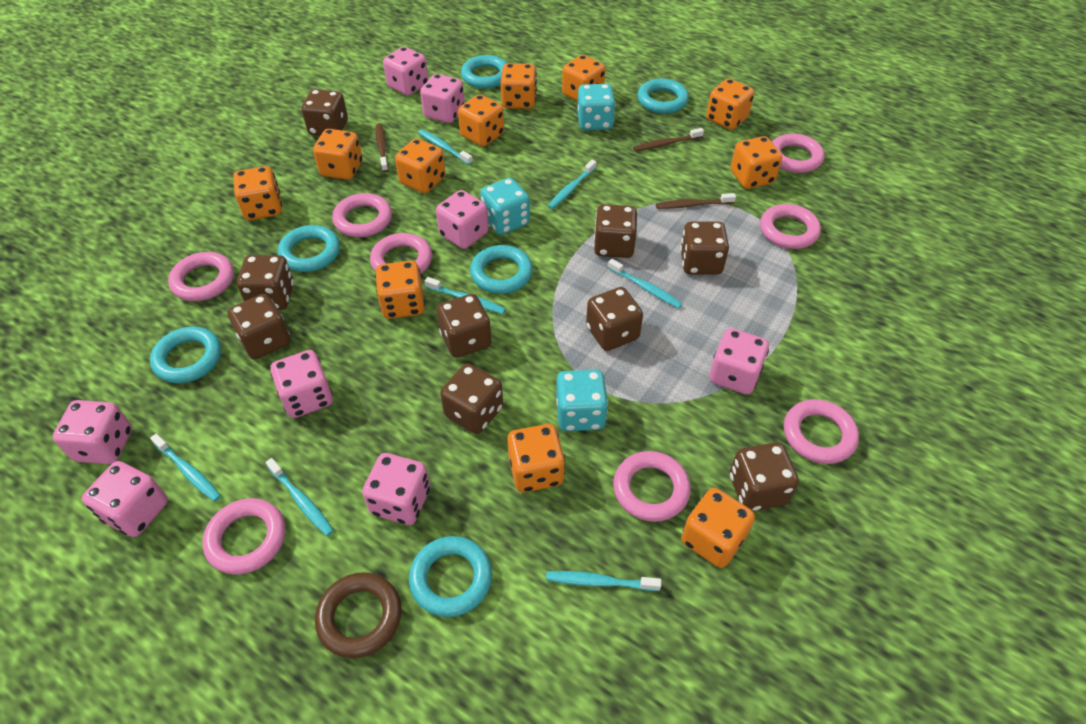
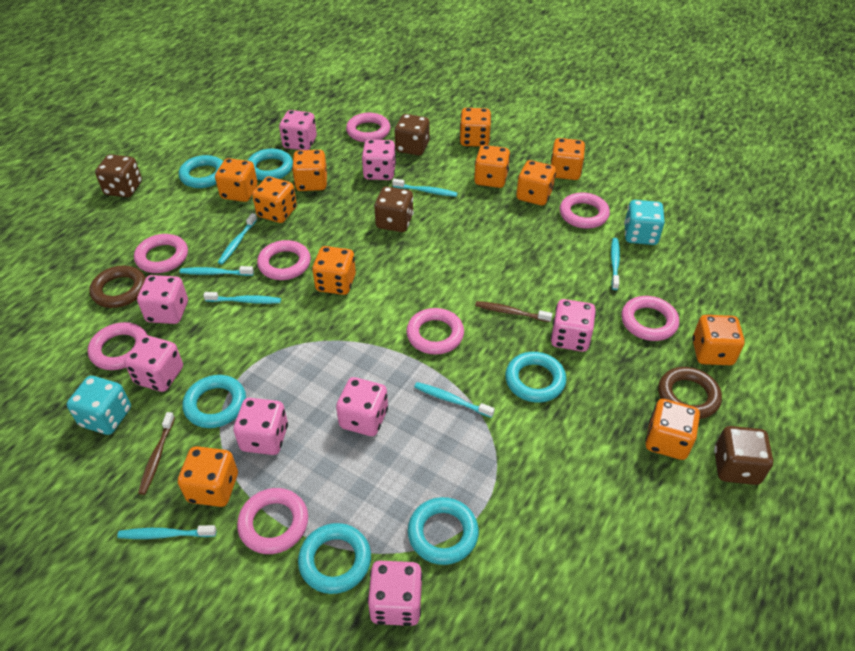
brown dice: [227,294,290,359] [237,255,294,310] [301,89,348,136] [437,294,492,358] [440,364,503,434] [586,287,643,351] [594,204,637,258] [680,222,729,275] [729,442,799,511] = 9 -> [95,154,142,197] [374,186,414,232] [394,114,429,156] [714,426,773,485] = 4
brown ring: [315,572,402,658] = 1 -> [89,266,146,308] [658,367,722,419] = 2
brown toothbrush: [376,123,388,172] [633,128,704,151] [656,193,736,209] = 3 -> [138,412,175,495] [475,301,553,322] = 2
turquoise dice: [480,178,530,235] [556,370,608,431] [577,84,616,130] = 3 -> [67,376,131,435] [624,200,665,245] = 2

